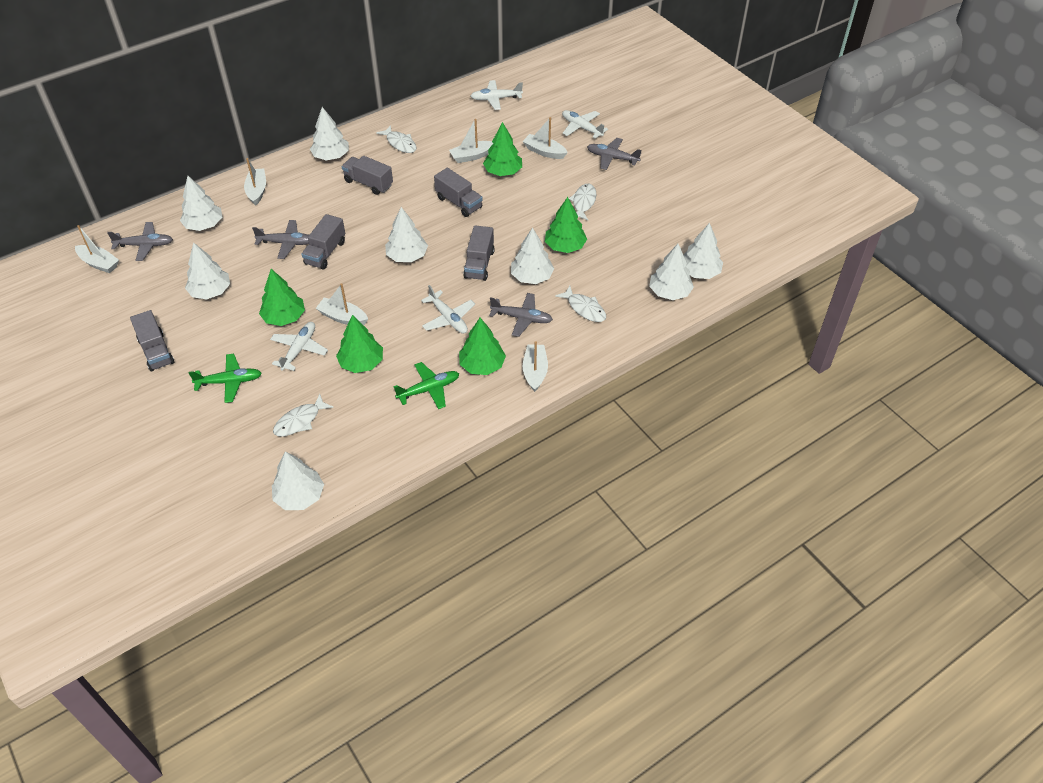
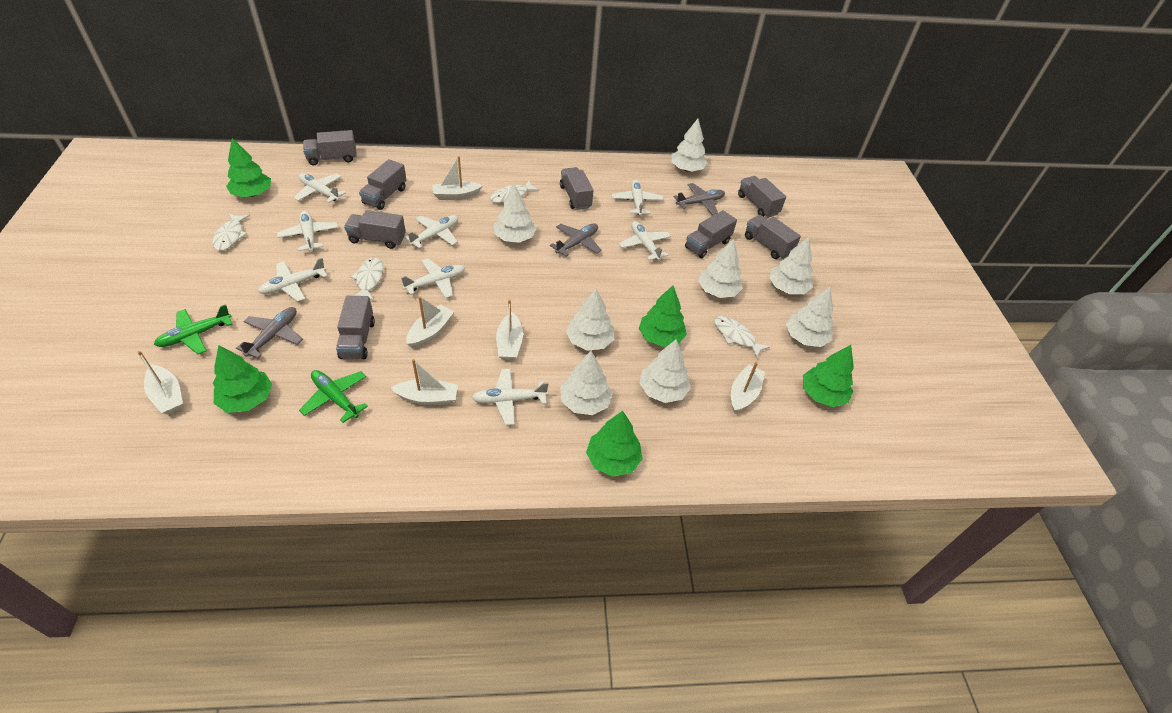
grey plane: [107,222,173,261] [252,220,309,259] [489,293,553,337] [587,138,641,170] = 4 -> [236,307,303,358] [550,223,602,257] [674,183,725,215] = 3
grey truck: [130,310,174,371] [301,214,345,269] [342,156,393,195] [434,168,483,217] [463,225,495,281] = 5 -> [303,130,357,165] [336,296,375,359] [344,210,406,249] [359,159,406,210] [560,167,593,210] [685,210,737,258] [738,176,786,218] [745,215,801,259] = 8
white plane: [270,322,328,371] [421,285,475,334] [471,80,523,110] [562,110,608,139] = 4 -> [258,258,328,302] [277,210,338,252] [293,173,346,203] [401,259,465,298] [404,215,458,249] [472,369,549,425] [612,179,663,216] [619,221,671,261] = 8

